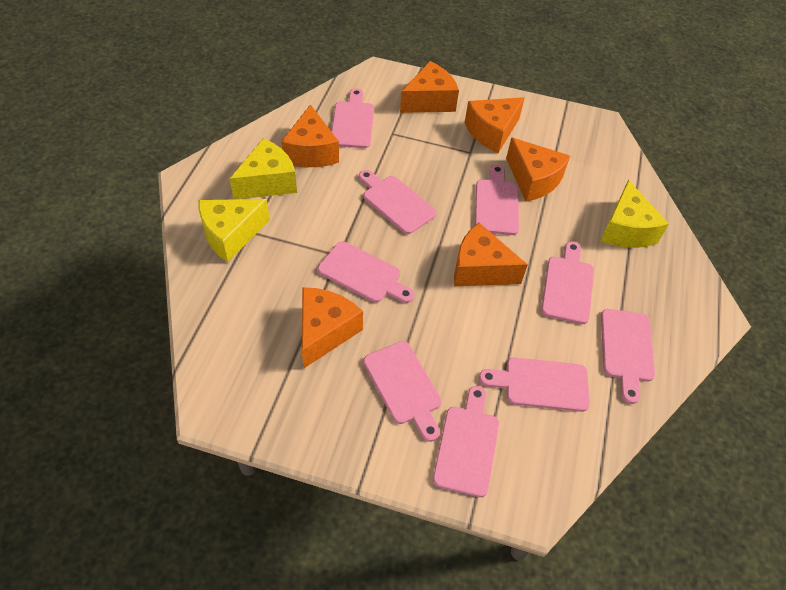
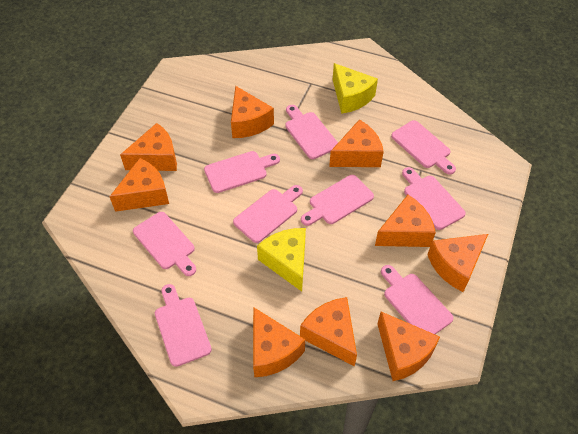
orange cheese: [281,104,339,167] [302,287,363,368] [400,61,459,113] [454,223,528,286] [465,97,525,153] [506,137,570,202] = 6 -> [110,158,169,212] [120,123,177,171] [231,86,274,138] [253,307,305,377] [300,297,357,367] [329,120,384,167] [375,195,436,247] [377,312,440,381] [427,234,488,292] = 9
yellow cheese: [199,199,270,262] [229,138,297,200] [600,180,669,248] = 3 -> [257,228,306,292] [333,63,378,114] = 2

